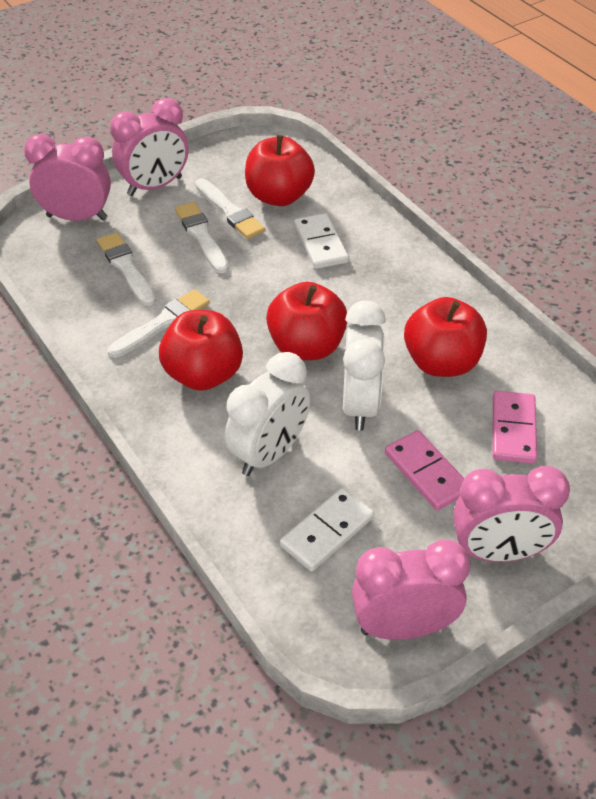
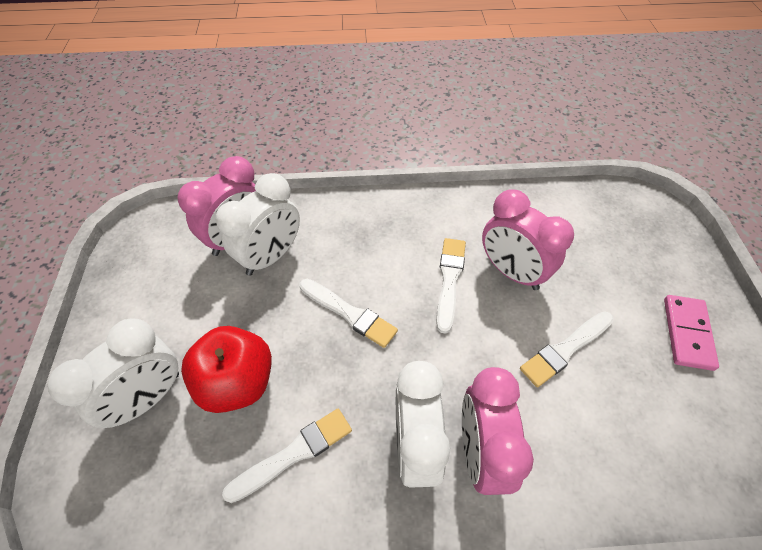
pink clock: [24,134,111,221] [110,98,189,196] [352,540,470,640] [453,466,570,562] = 4 -> [177,156,256,256] [462,367,534,495] [482,189,574,290] = 3
pink domino: [385,430,464,510] [492,391,537,464] = 2 -> [664,295,719,371] = 1
red apple: [159,310,243,391] [245,135,315,206] [266,282,347,360] [404,297,487,377] = 4 -> [181,326,272,413] = 1
white clock: [225,352,310,476] [343,301,386,431] = 2 -> [48,318,179,428] [215,173,300,275] [396,361,450,488] = 3
white domino: [280,488,374,571] [294,213,349,269] = 2 -> none = 0

